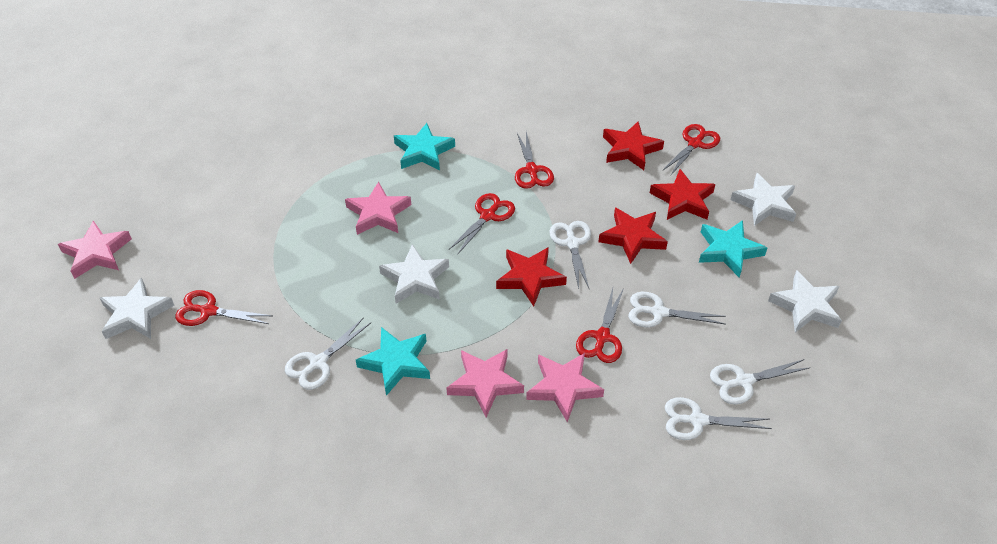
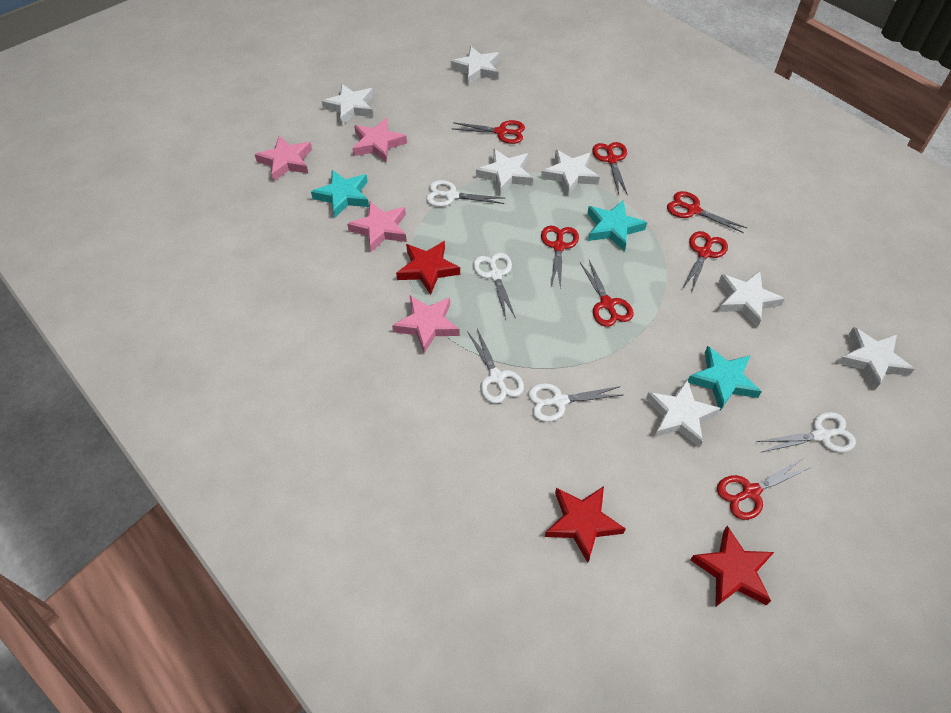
red scissors: [175,290,272,326] [449,193,515,255] [515,132,554,189] [576,288,624,363] [662,124,720,176] = 5 -> [453,120,525,144] [541,226,579,290] [580,260,633,327] [592,142,628,195] [667,191,747,233] [682,231,728,293] [717,459,811,520] = 7
red star: [496,247,567,306] [598,208,668,264] [603,121,664,170] [650,169,715,220] = 4 -> [396,241,460,295] [545,486,626,563] [690,526,774,607] = 3
white star: [100,278,174,339] [379,244,449,304] [730,173,796,226] [768,270,842,332] = 4 -> [322,84,374,125] [451,46,500,85] [476,149,533,195] [541,150,600,195] [646,379,721,448] [718,271,785,328] [838,327,915,390] = 7

